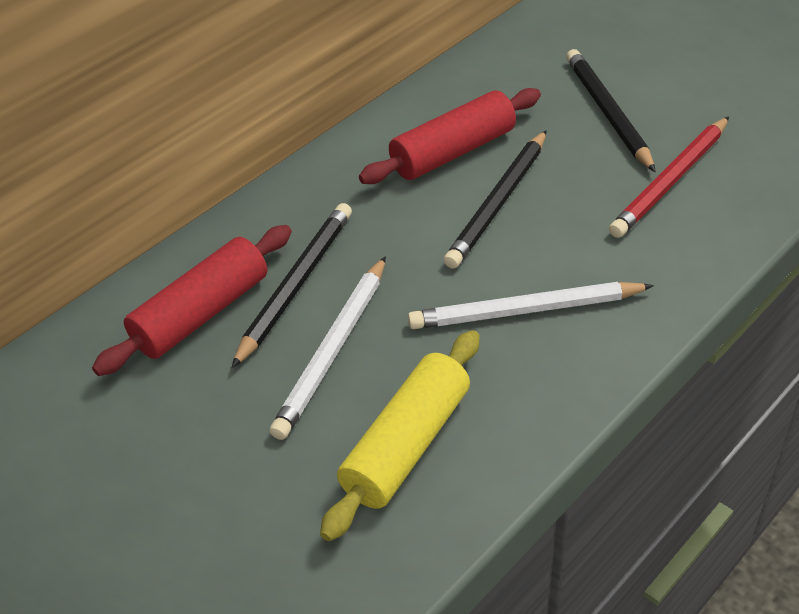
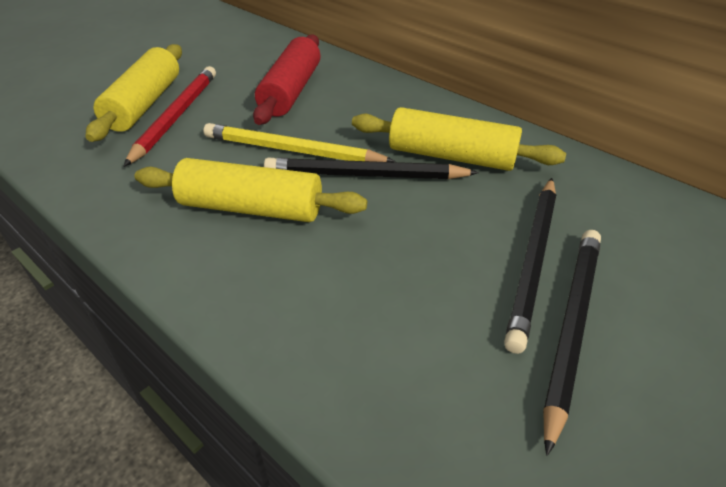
red rolling pin: [92,225,292,376] [359,88,541,184] = 2 -> [253,34,321,125] = 1
white pencil: [270,256,386,440] [408,282,654,329] = 2 -> none = 0
yellow pencil: none = 0 -> [203,123,396,162] = 1
yellow rolling pin: [320,330,480,541] = 1 -> [85,44,182,142] [135,158,367,222] [352,107,566,171] = 3

